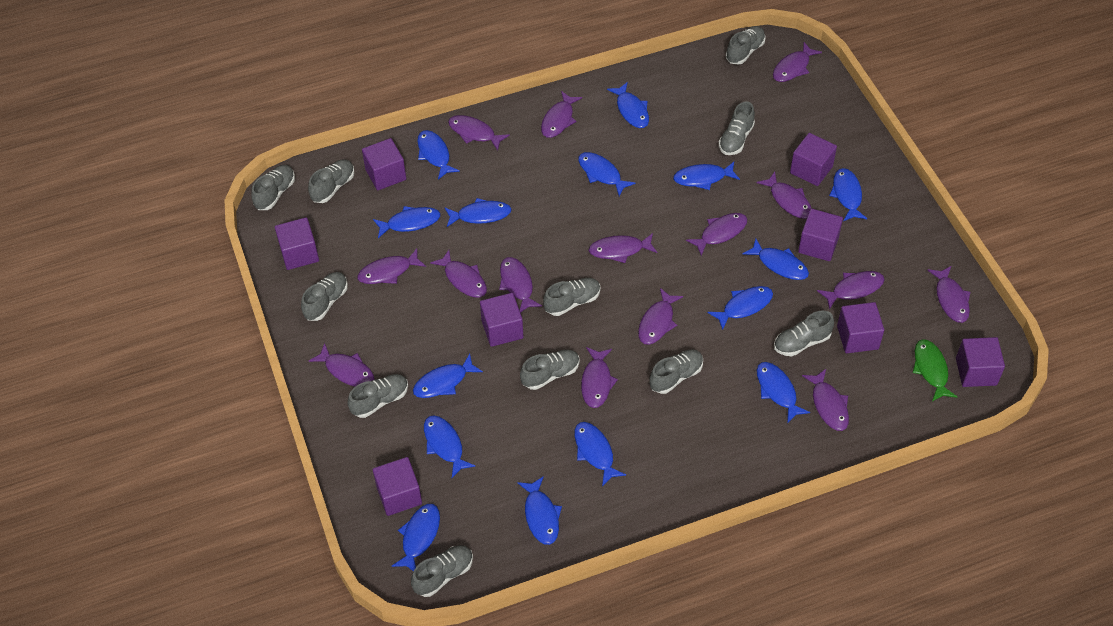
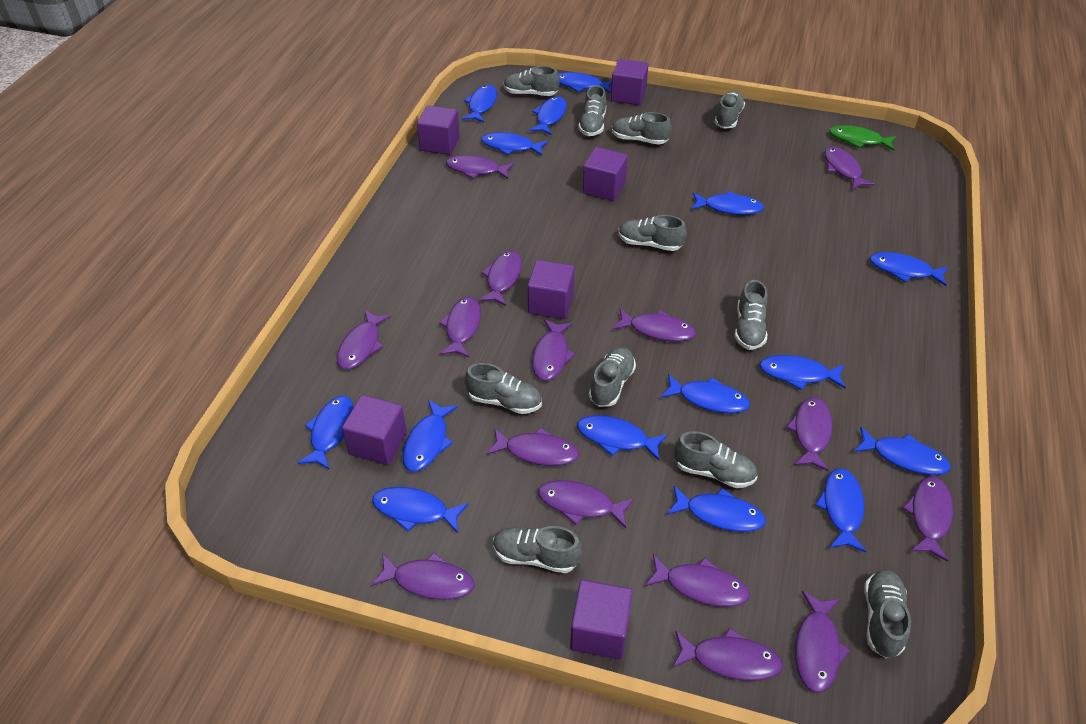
purple cube: [275,217,319,270] [362,138,406,190] [373,457,422,516] [480,293,524,347] [790,133,837,186] [798,209,843,261] [837,302,884,353] [956,337,1005,387] = 8 -> [342,395,407,465] [417,106,460,155] [528,260,575,319] [570,580,633,660] [583,147,628,201] [611,59,649,105] = 6

